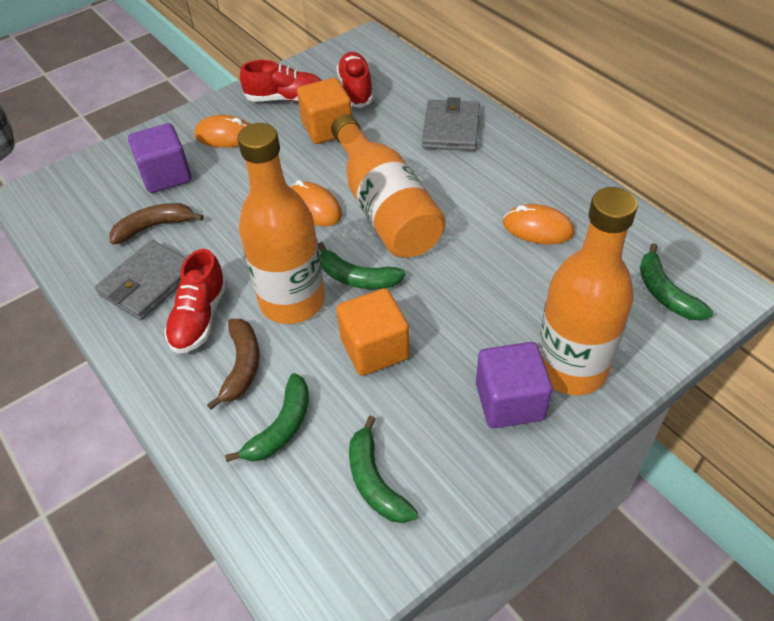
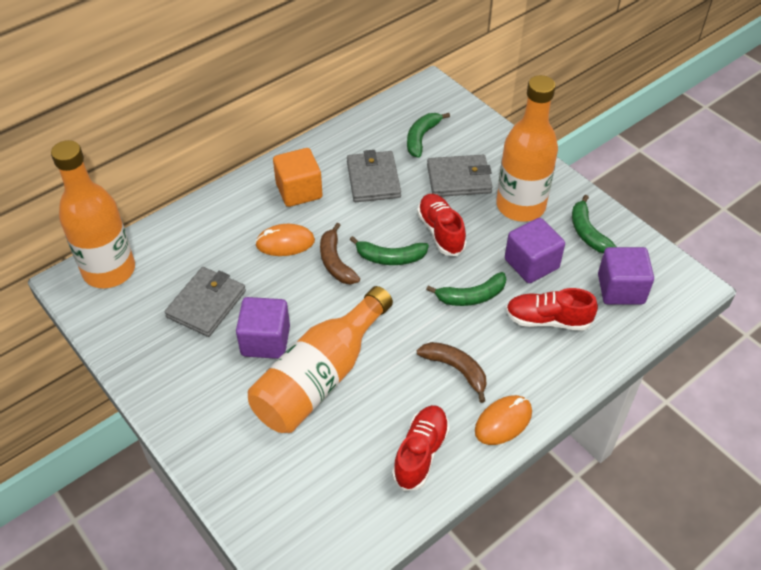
grey wallet: [95,240,186,320] [422,97,480,151] = 2 -> [164,267,246,337] [347,150,401,202] [427,155,493,197] = 3
orange cube: [297,78,352,144] [336,288,410,376] = 2 -> [273,148,323,207] = 1
orange mouse: [194,115,250,148] [291,180,342,226] [503,204,574,244] = 3 -> [255,224,315,256] [475,395,532,445] = 2
purple cube: [128,123,192,193] [476,342,553,428] = 2 -> [236,297,290,359] [505,218,565,283] [598,247,654,305] = 3

